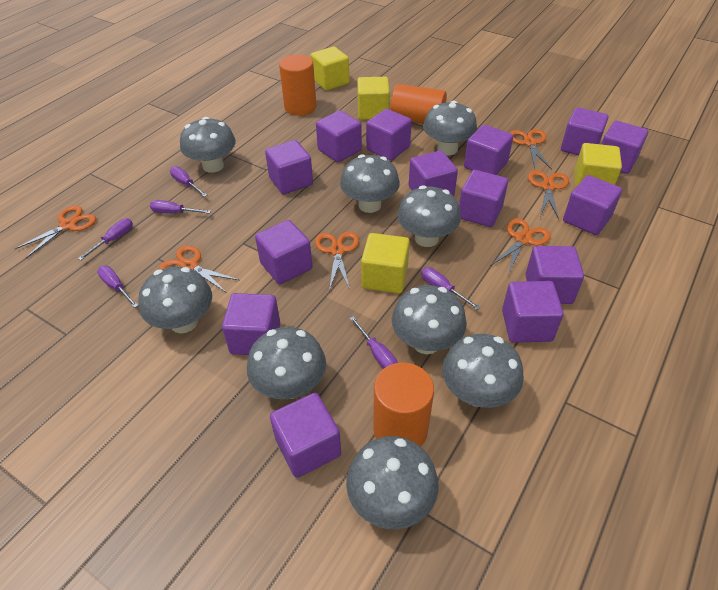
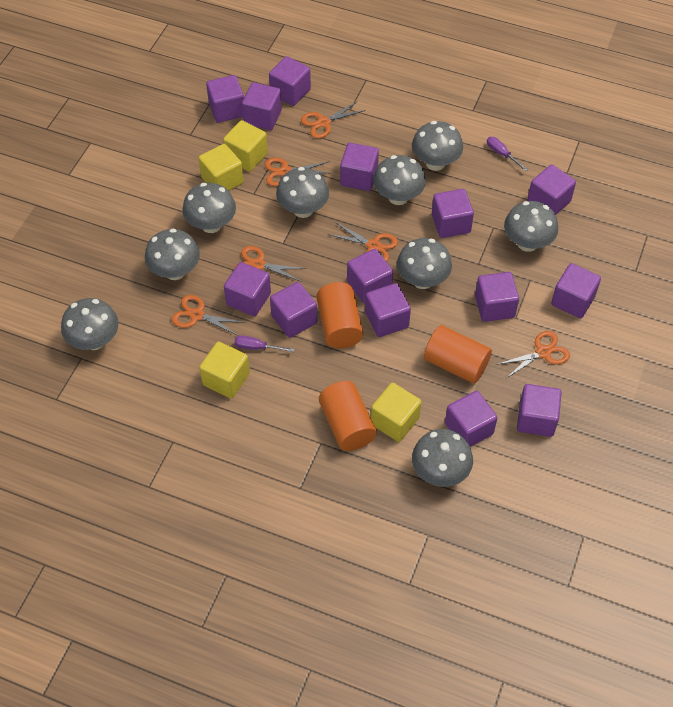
purple screwdriver: [78,218,133,261] [97,266,138,308] [150,200,211,214] [170,166,207,197] [349,316,398,369] [421,267,481,310] = 6 -> [234,335,294,352] [487,137,528,171] = 2

